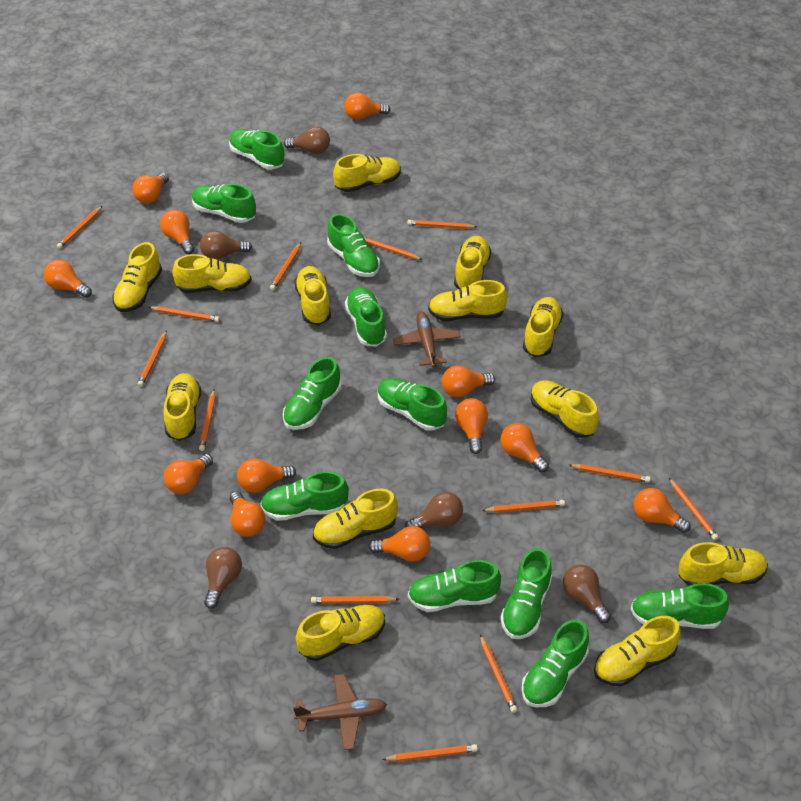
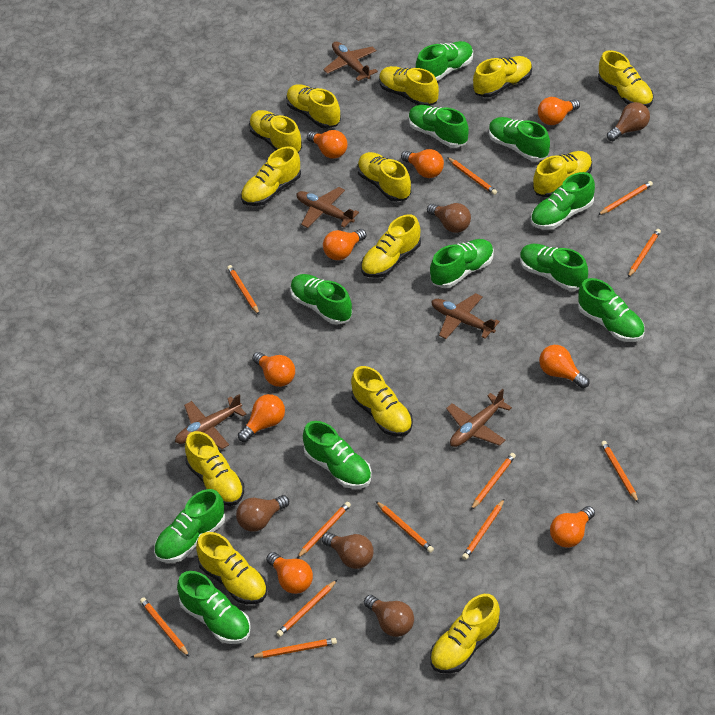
brown plane: [293,674,387,750] [393,312,461,367] = 2 -> [175,394,246,449] [297,187,359,228] [323,42,378,81] [431,293,500,339] [446,389,512,447] = 5
orange light bulb: [44,260,92,298] [132,172,169,204] [160,210,194,254] [164,454,213,494] [230,491,265,537] [237,459,296,493] [344,93,390,120] [368,526,430,562] [442,365,495,397] [455,398,488,454] [500,423,549,472] [634,488,691,533] = 12 -> [238,394,285,442] [252,352,295,387] [266,552,313,594] [307,130,348,159] [323,229,367,260] [401,149,444,178] [538,97,580,125] [539,345,589,388] [550,506,595,548] = 9
orange pencil: [57,206,102,249] [137,331,167,387] [148,306,220,322] [199,389,216,451] [270,243,301,290] [311,596,399,603] [364,237,423,260] [382,744,478,762] [408,220,477,229] [480,635,518,713] [482,500,565,513] [569,464,651,482] [669,478,719,540] = 13 -> [140,597,189,657] [227,265,259,315] [251,638,337,658] [276,580,337,637] [297,502,351,558] [376,501,434,553] [447,157,497,195] [462,499,504,560] [471,453,516,510] [598,181,653,215] [601,441,639,503] [628,229,661,277] = 12

